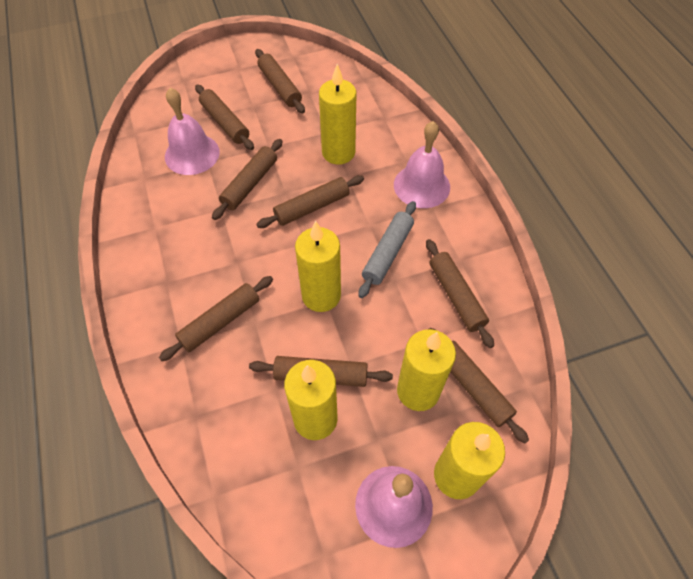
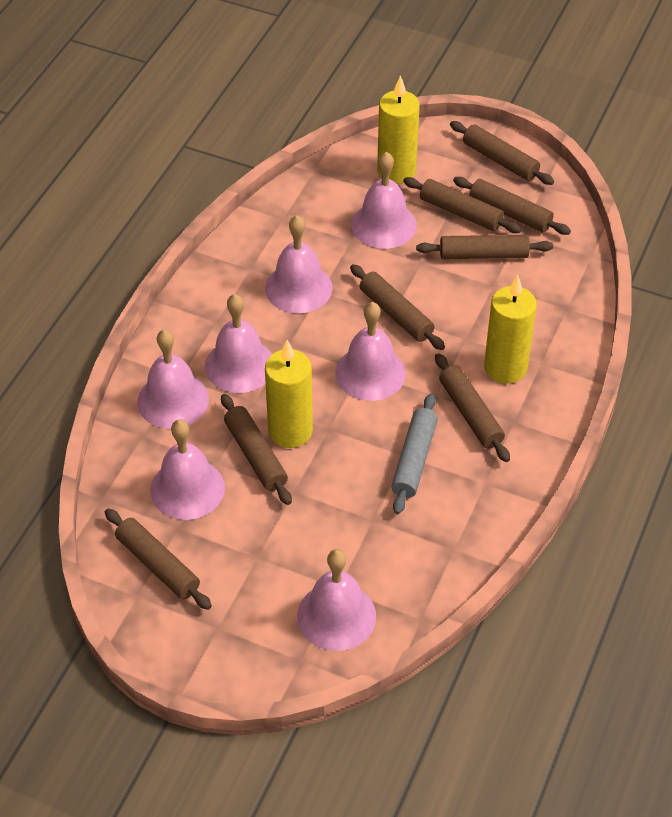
pink bell: [165,88,220,175] [355,466,433,548] [394,121,450,208] = 3 -> [137,330,209,429] [150,420,225,520] [205,294,272,393] [265,215,333,313] [297,549,376,651] [335,302,406,401] [351,152,416,249] = 7
yellow candle: [284,360,338,440] [295,221,341,312] [319,64,356,164] [397,329,456,411] [434,422,505,499] = 5 -> [265,340,313,448] [377,75,420,184] [484,275,537,384] = 3

